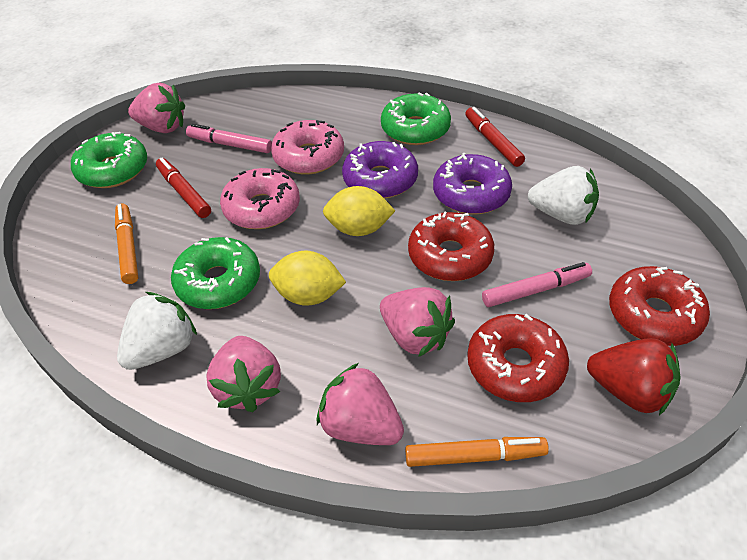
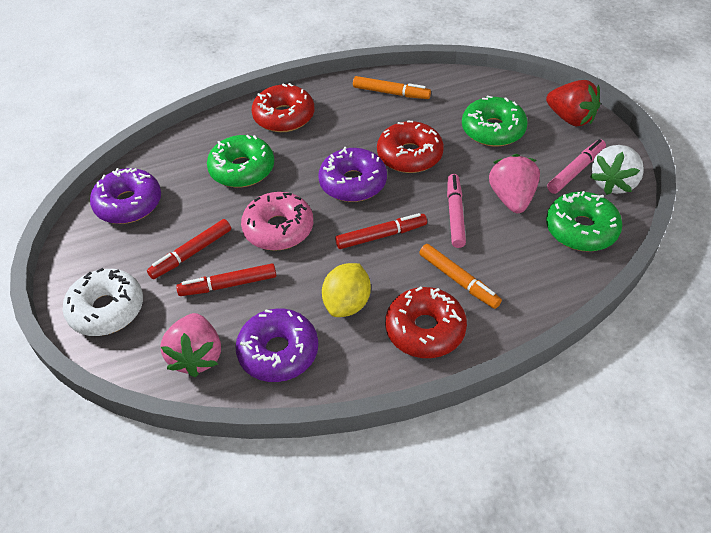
pink donut: [220,168,300,229] [271,120,344,175] = 2 -> [241,192,313,251] = 1
pink strawberry: [128,83,185,133] [206,336,281,412] [317,363,404,445] [380,287,455,357] = 4 -> [161,313,221,377] [489,154,540,213] = 2
purple donut: [342,141,418,199] [433,153,512,214] = 2 -> [90,168,161,224] [235,308,318,382] [318,147,387,202] = 3
red marker: [156,158,211,218] [465,107,525,167] = 2 -> [147,219,231,279] [176,263,276,296] [335,213,427,249] = 3
white donut: none = 0 -> [63,268,143,336] = 1
white strawberry: [117,292,197,370] [528,166,599,225] = 2 -> [590,145,644,195] = 1
yellow lemon: [269,251,346,306] [323,186,395,236] = 2 -> [322,263,371,317] = 1

